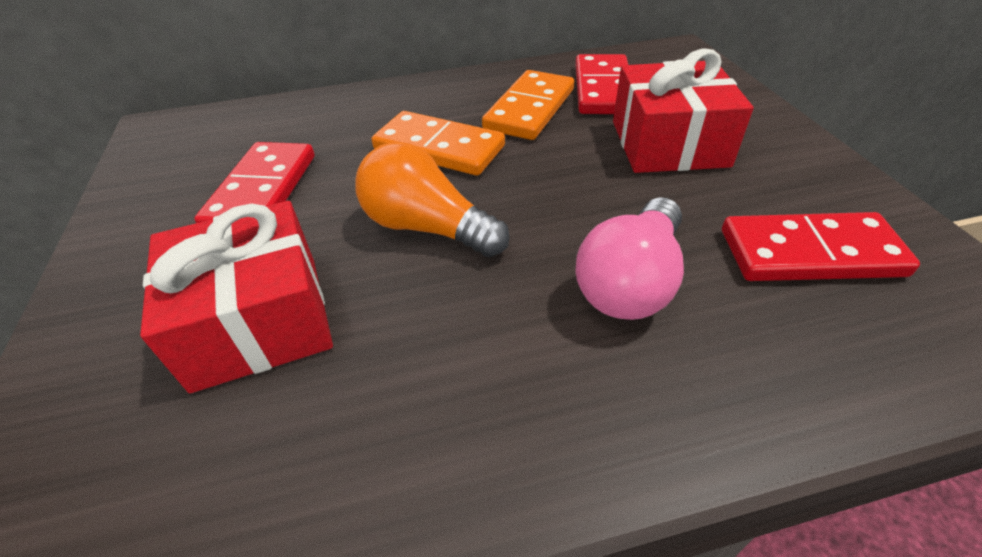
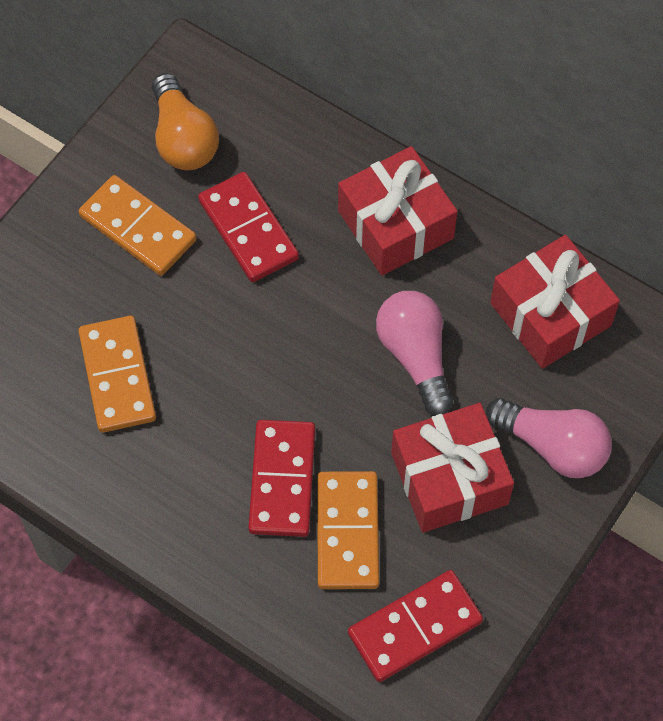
orange domino: [371,111,505,176] [482,70,574,140] = 2 -> [78,316,156,433] [79,175,196,276] [317,471,379,589] = 3
pink light bulb: [575,197,684,320] = 1 -> [376,291,453,415] [486,398,612,478] = 2
red gift: [140,201,333,393] [613,48,754,173] = 2 -> [338,146,458,275] [391,403,514,533] [490,235,620,369] = 3

